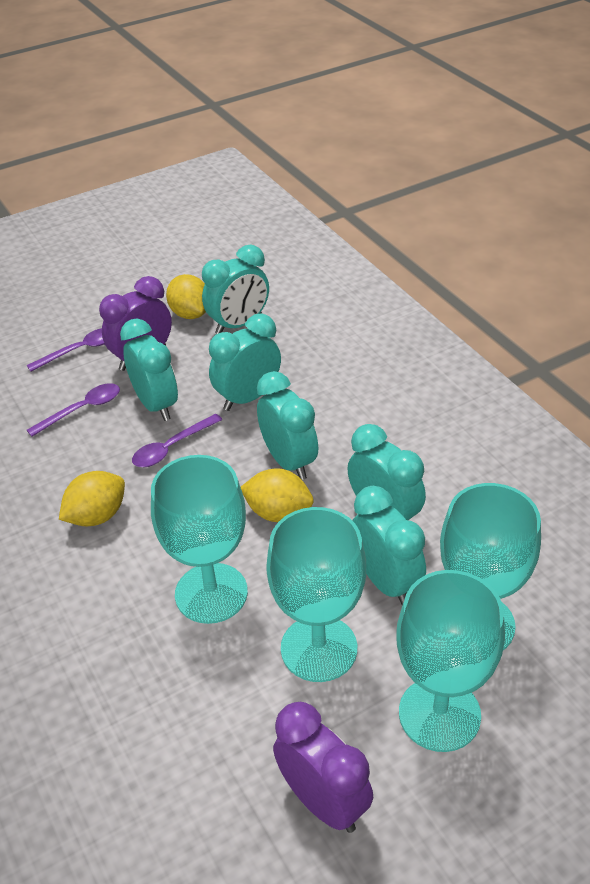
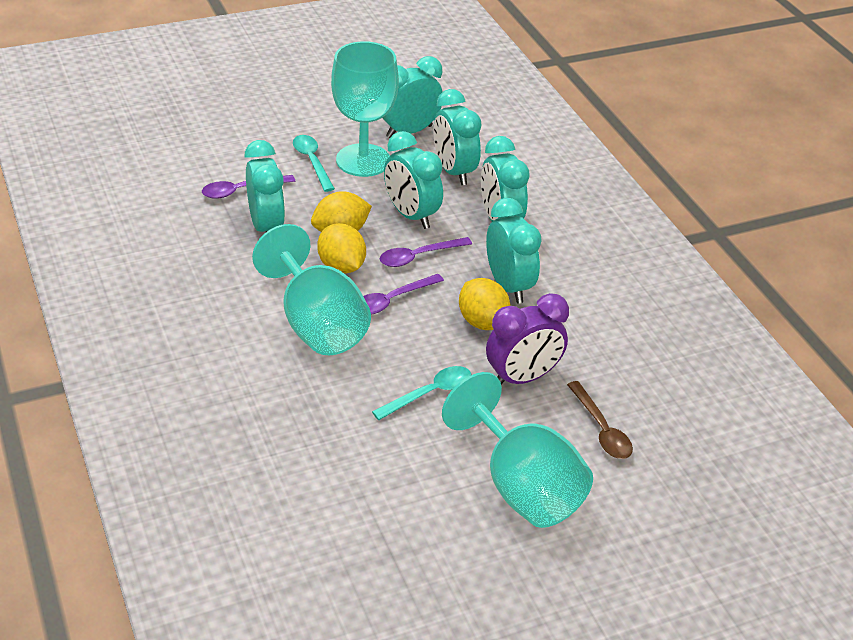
brown spoon: none = 0 -> [567,381,633,459] = 1
purple clock: [99,276,172,371] [273,702,373,833] = 2 -> [486,293,569,384] = 1
turquoise goblet: [151,455,248,624] [266,507,366,682] [397,570,505,752] [440,483,541,650] = 4 -> [252,224,371,355] [331,41,399,177] [442,372,593,528] = 3
turquoise spoon: none = 0 -> [293,135,335,192] [372,366,471,420] = 2

